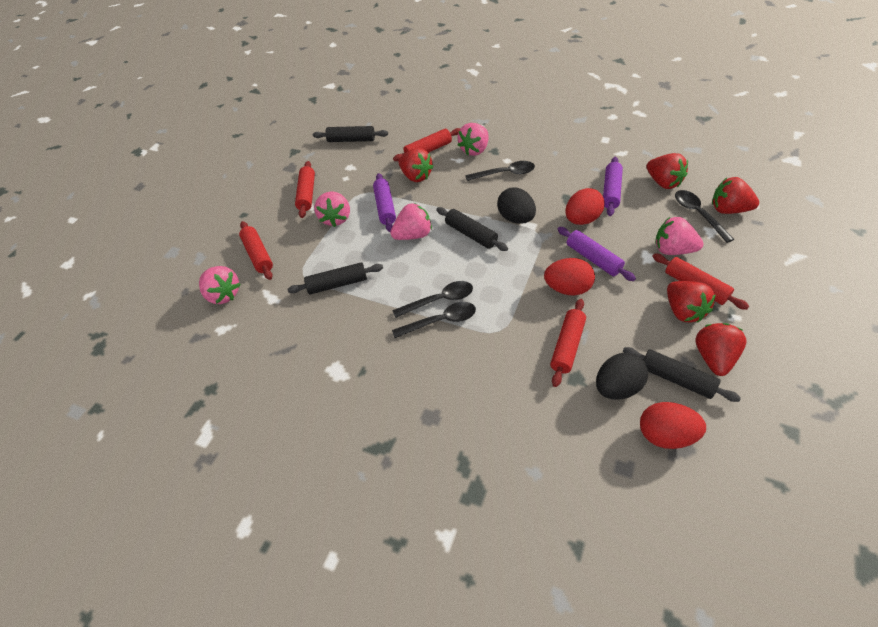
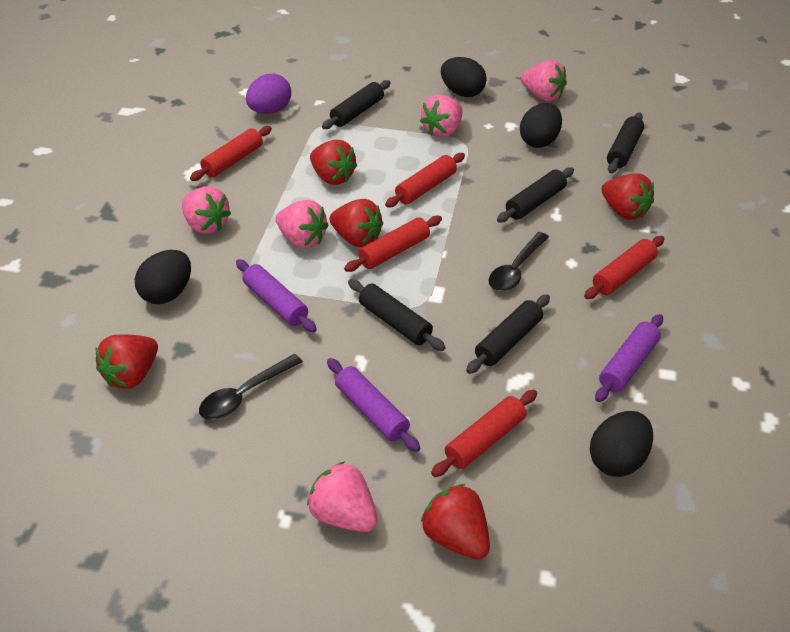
black egg: [497,187,536,224] [596,353,648,400] = 2 -> [135,250,191,304] [441,57,487,97] [520,103,562,148] [590,411,653,477] = 4
black rolling pin: [287,262,383,294] [313,126,388,142] [437,207,508,251] [623,347,741,402] = 4 -> [322,80,391,129] [348,279,446,351] [466,294,550,374] [497,167,574,223] [607,112,644,173] = 5
black spoon: [392,281,473,318] [392,302,476,338] [465,161,535,181] [675,190,734,243] = 4 -> [199,354,303,420] [489,232,549,291] = 2
purple egg: none = 0 -> [246,73,291,114] = 1
red egg: [544,258,595,296] [565,188,605,225] [640,402,706,449] = 3 -> none = 0

